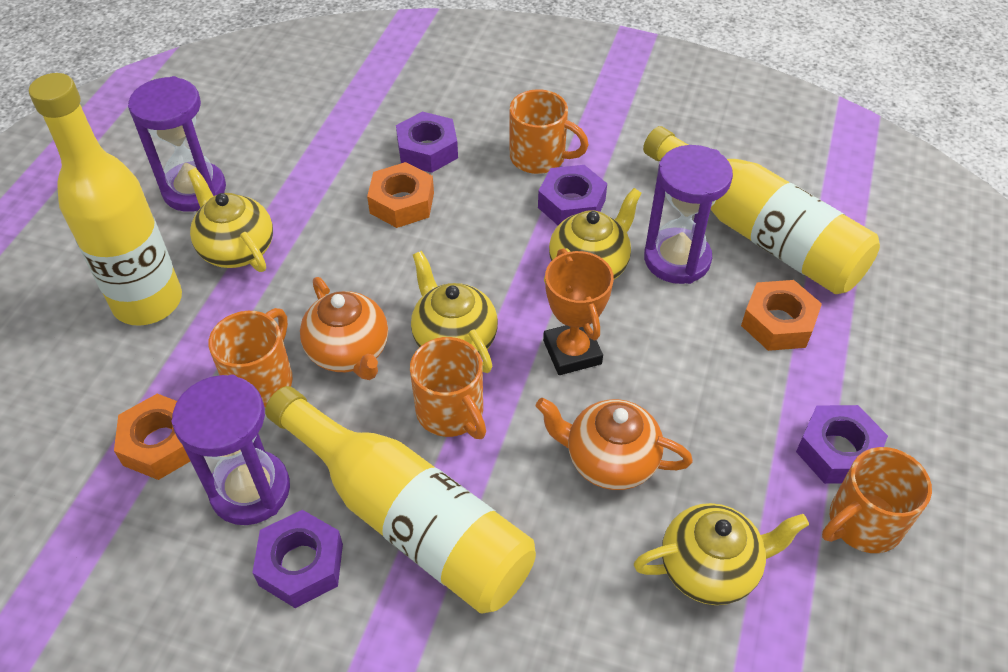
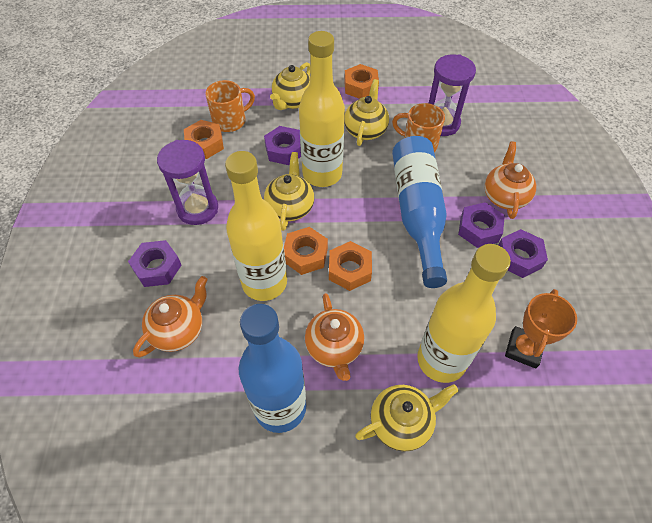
blue bottle: none = 0 -> [239,304,306,433] [392,136,447,288] = 2
orange mug: [209,308,293,407] [410,337,486,439] [510,89,589,174] [822,447,932,553] = 4 -> [205,80,255,132] [392,103,445,152] = 2
orange nut: [114,394,190,480] [367,162,434,228] [741,280,822,351] = 3 -> [184,120,224,159] [284,227,328,275] [329,241,372,291] [344,64,379,99] = 4
orange teapot: [300,277,388,380] [536,398,693,490] = 2 -> [133,276,208,357] [305,293,364,381] [485,142,536,219] = 3
purple hourglass: [128,76,226,212] [171,375,290,525] [644,145,733,284] = 3 -> [157,140,218,225] [429,54,476,136] = 2

